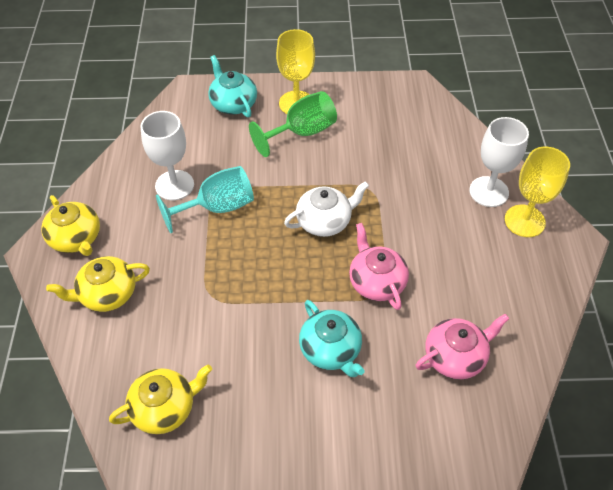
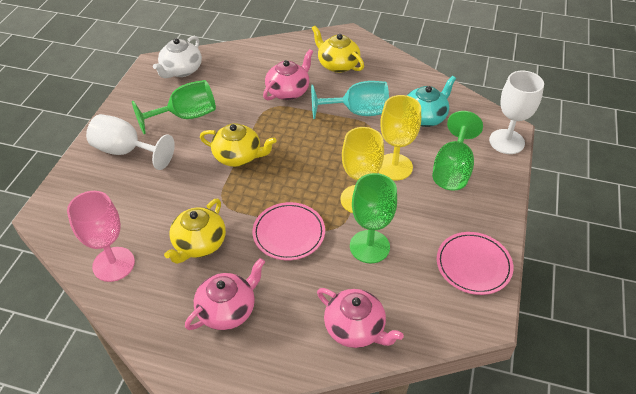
green goblet: [249,91,337,157] = 1 -> [132,80,216,134] [350,173,397,264] [432,111,483,191] = 3
pink goblet: none = 0 -> [67,191,135,282] = 1
pink plate: none = 0 -> [252,202,325,260] [437,232,514,295] = 2
pink teapot: [349,223,409,310] [416,314,509,380] = 2 -> [185,258,265,330] [263,49,313,100] [317,288,404,348] = 3
turquoise teapot: [208,55,257,117] [299,300,365,377] = 2 -> [406,76,456,127] = 1

